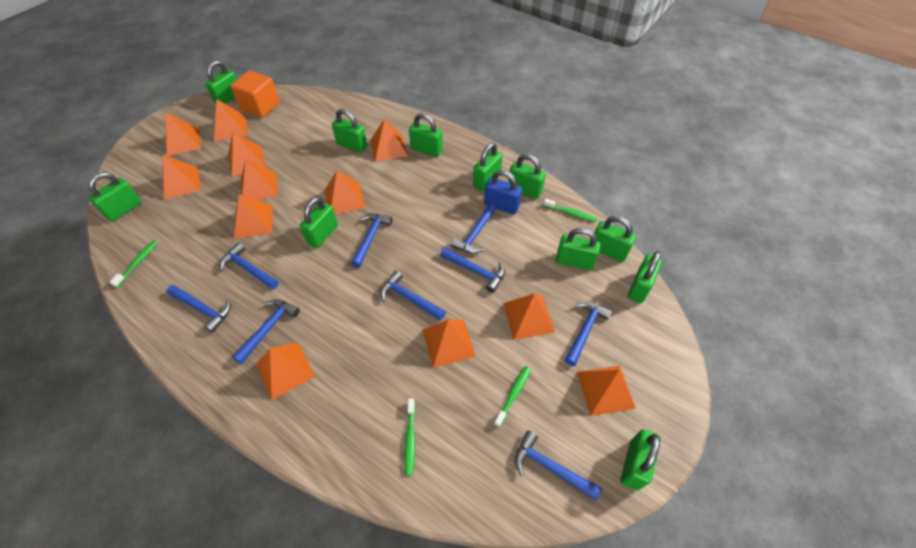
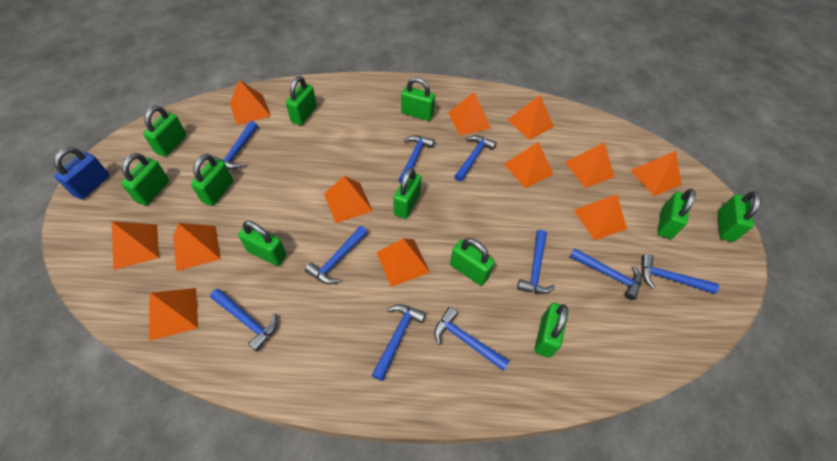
blue hammer: [167,285,231,333] [219,242,279,290] [233,299,300,364] [351,214,393,268] [380,270,446,320] [440,248,505,293] [451,203,497,254] [515,431,602,500] [565,301,612,366] = 9 -> [210,289,278,352] [213,121,258,169] [305,226,368,284] [372,304,426,381] [399,135,435,183] [434,307,510,371] [454,135,497,182] [517,230,555,294] [570,248,642,300] [642,254,719,294] = 10
green toothbrush: [110,240,158,287] [404,398,415,476] [494,366,531,427] [543,199,597,222] = 4 -> none = 0
orange cube: [230,70,280,118] = 1 -> none = 0

